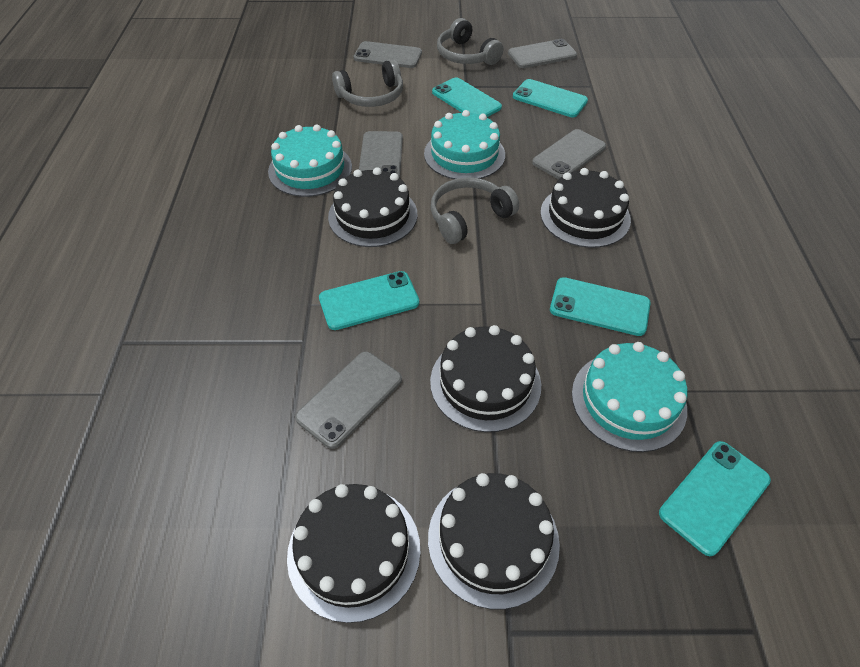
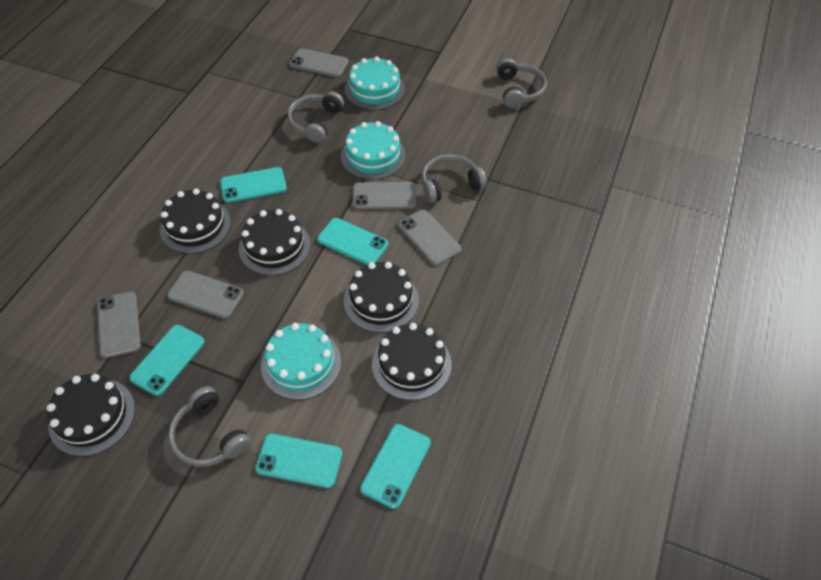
grey headphones: [332,59,403,107] [431,177,519,244] [437,18,503,65] = 3 -> [168,386,251,467] [287,91,344,143] [421,154,487,203] [497,58,547,108] = 4

